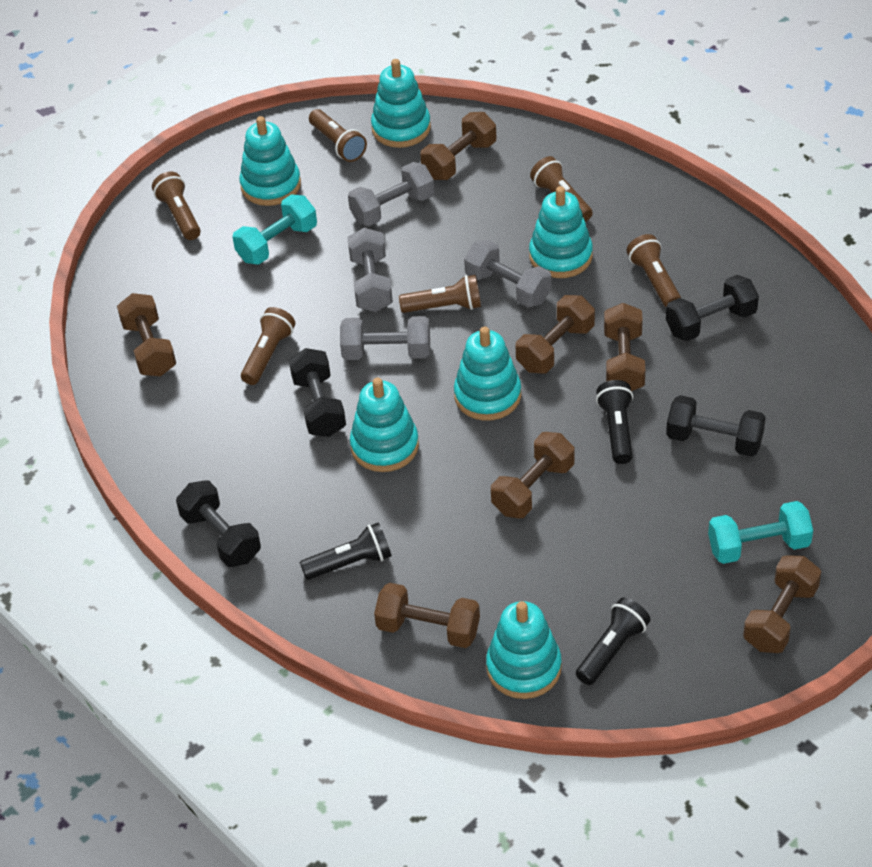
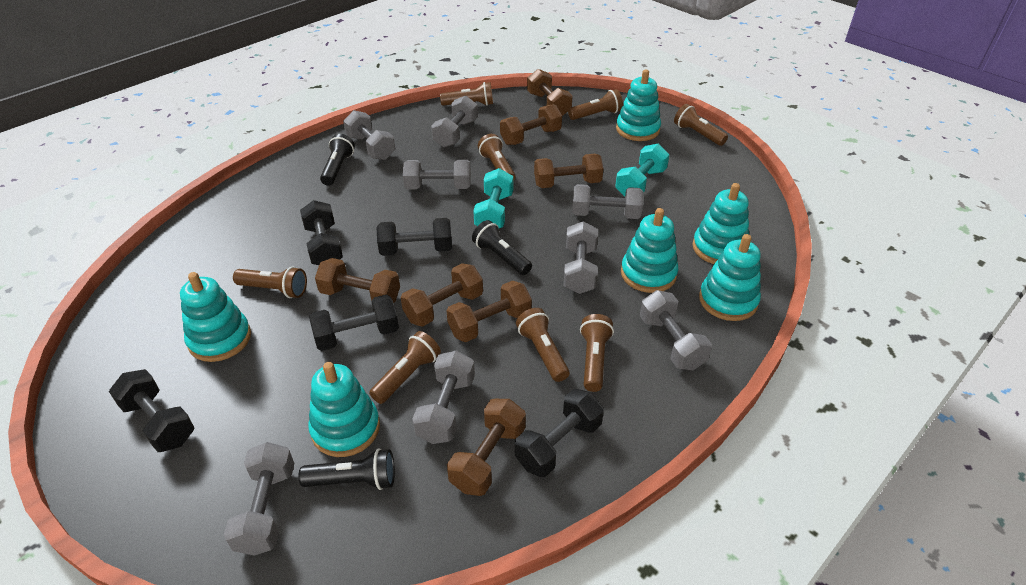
black dumbbell: [176,480,261,567] [289,348,346,437] [666,275,759,341] [666,395,766,457] = 4 -> [109,369,195,452] [300,200,343,265] [309,295,399,351] [376,218,452,256] [515,389,604,477] = 5
brown flashlight: [152,171,201,240] [241,307,295,385] [309,109,367,162] [399,275,481,313] [530,156,593,222] [627,234,681,307] = 6 -> [233,267,307,298] [369,331,441,404] [440,82,493,106] [478,134,515,181] [516,308,569,382] [568,89,623,120] [580,314,614,392] [674,104,728,146] = 8
grey dumbbell: [340,316,430,360] [347,227,393,312] [348,162,434,226] [464,239,552,308] = 4 -> [224,442,294,556] [343,110,395,160] [403,160,471,189] [412,350,475,444] [431,96,478,148] [563,221,598,294] [572,184,644,219] [640,290,712,370] = 8

